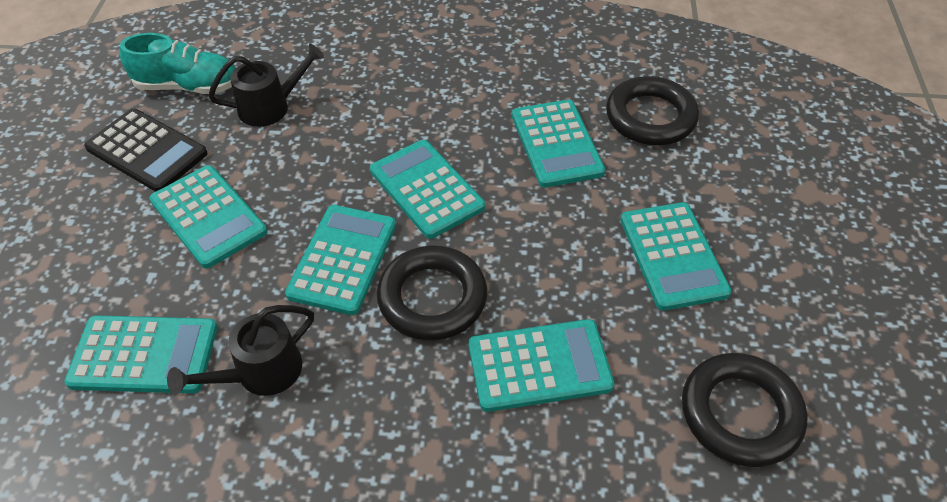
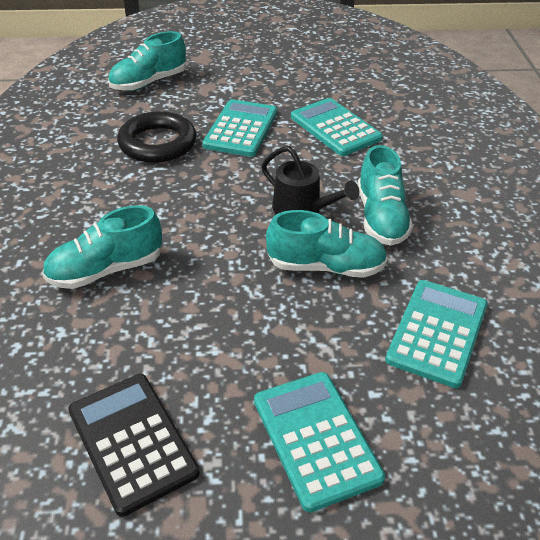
black ring: [377,245,487,341] [606,76,699,145] [682,353,808,467] = 3 -> [117,111,196,163] = 1
black watering can: [167,305,314,396] [208,44,324,127] = 2 -> [262,146,359,214] = 1
turquoise calculator: [64,315,217,393] [149,165,267,269] [285,205,396,315] [370,140,485,239] [469,319,614,412] [512,99,605,188] [620,202,731,311] = 7 -> [202,99,277,157] [254,372,385,512] [291,98,383,156] [385,280,488,388] = 4
turquoise shoe: [120,33,236,94] = 1 -> [42,205,162,289] [108,31,186,91] [266,210,388,278] [358,145,413,246] = 4

